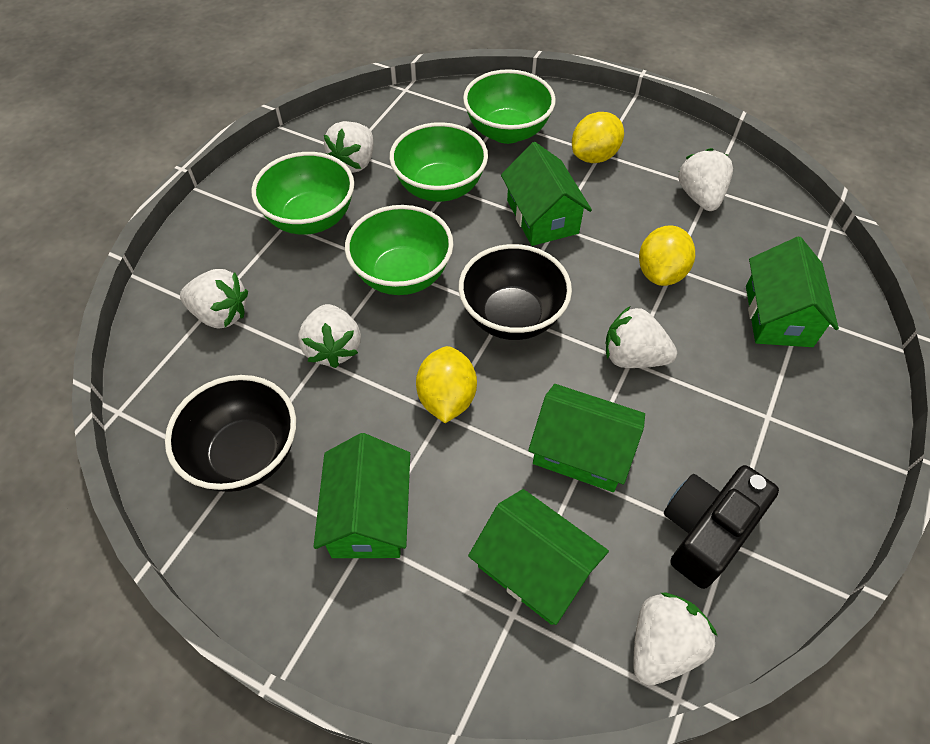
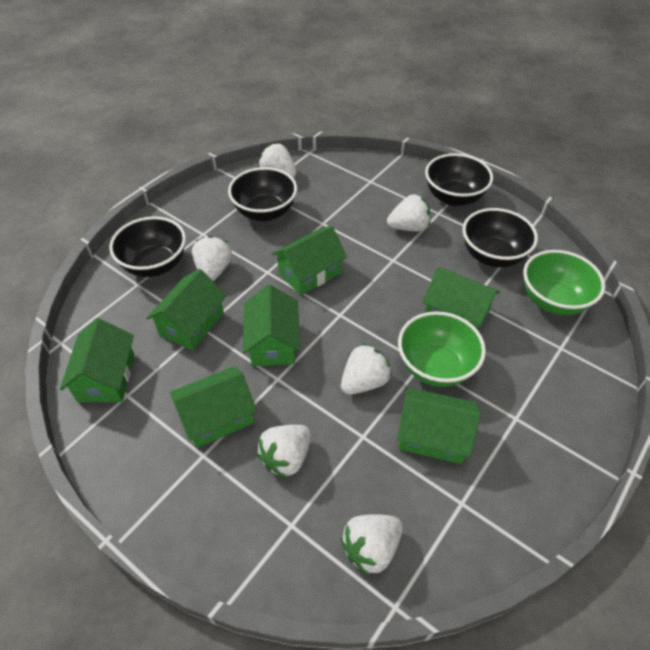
black bowl: [165,375,296,492] [459,244,572,340] = 2 -> [109,216,186,277] [228,167,297,221] [425,153,493,206] [462,208,538,267] = 4
black camera: [664,465,779,589] = 1 -> none = 0
green bowl: [251,152,354,235] [345,205,453,295] [389,122,488,202] [463,69,556,144] = 4 -> [398,311,486,387] [523,250,605,315] = 2
green house: [313,433,410,558] [468,489,609,625] [501,142,592,246] [528,384,645,492] [746,237,839,347] = 5 -> [60,318,134,402] [146,269,227,350] [170,366,257,448] [243,285,300,366] [272,225,347,295] [397,388,481,464] [422,267,500,330] = 7
yellow lemon: [416,346,477,423] [572,112,624,163] [639,225,695,286] = 3 -> none = 0

